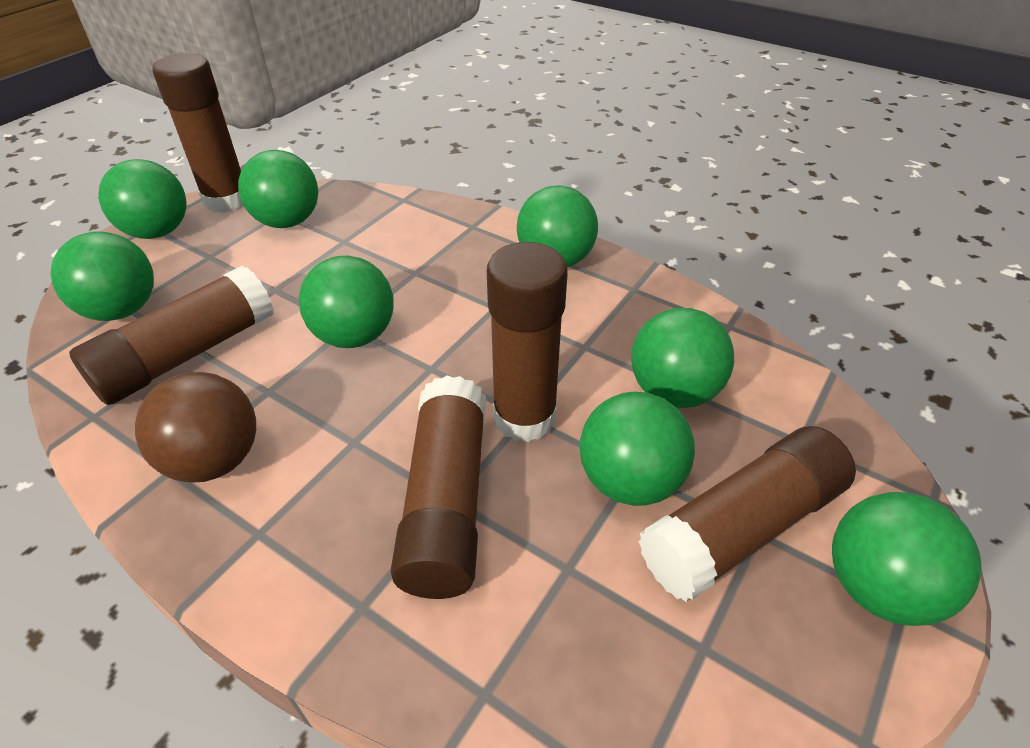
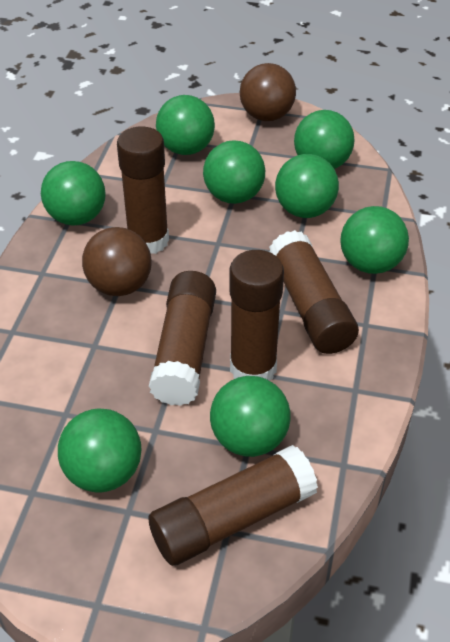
brown ball: [135,372,256,483] = 1 -> [82,227,152,296] [239,63,296,121] = 2

